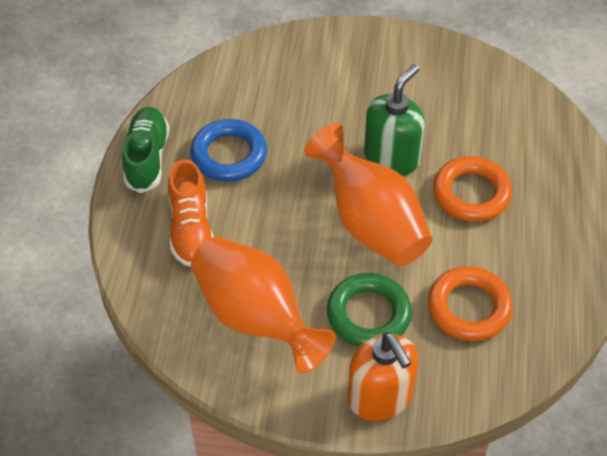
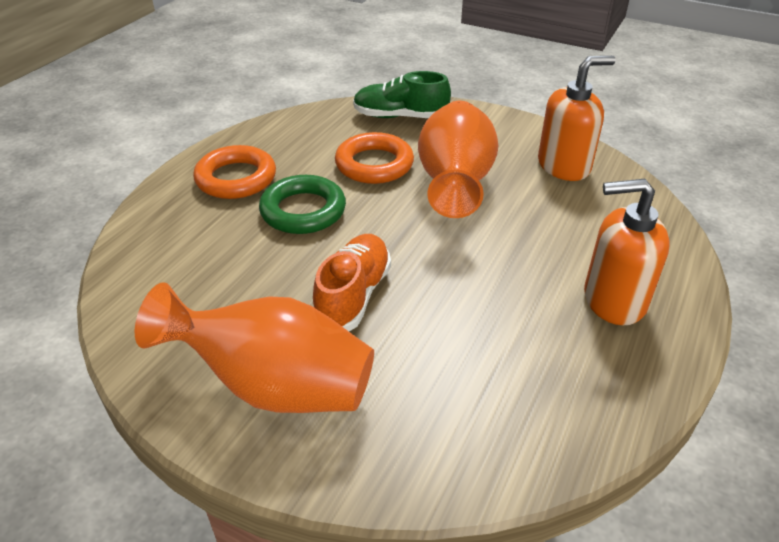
blue ring: [190,119,267,182] = 1 -> none = 0
green soap dispenser: [364,64,425,176] = 1 -> none = 0
orange soap dispenser: [348,332,419,421] = 1 -> [538,56,616,181] [584,179,670,325] = 2

